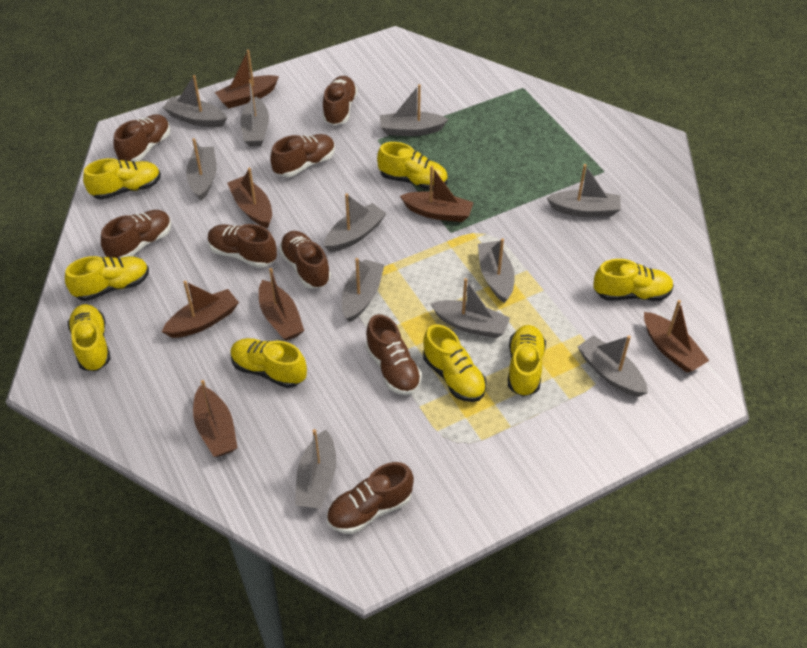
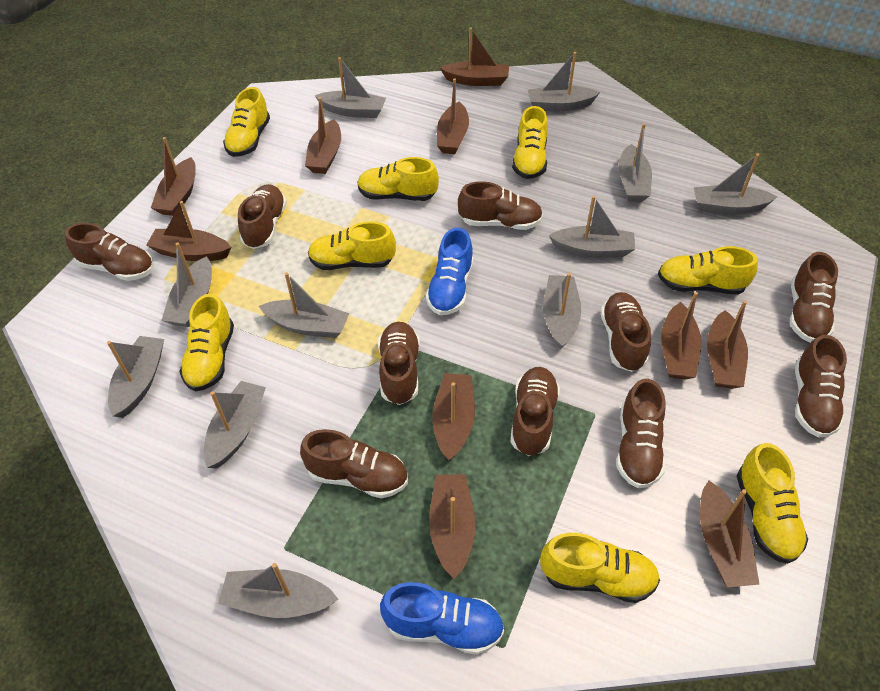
blue shoe: none = 0 -> [380,582,504,655] [426,228,473,315] = 2
brown boat: [162,281,239,338] [193,380,237,457] [215,50,279,108] [227,168,272,228] [259,268,304,341] [400,166,474,222] [644,300,710,373] = 7 -> [146,201,231,261] [151,137,196,216] [305,97,341,174] [429,474,476,579] [432,373,475,461] [437,78,469,154] [439,27,509,86] [661,292,701,379] [700,481,760,587] [707,300,748,389] = 10
brown shoe: [101,210,171,258] [113,114,170,162] [208,224,277,268] [270,134,335,177] [279,231,331,289] [322,76,358,125] [327,462,414,534] [366,314,422,395] = 8 -> [65,223,154,281] [238,184,287,249] [300,429,408,498] [378,322,420,405] [458,181,543,230] [511,367,560,456] [601,292,651,372] [616,378,665,488] [790,252,838,343] [795,335,847,438] = 10

